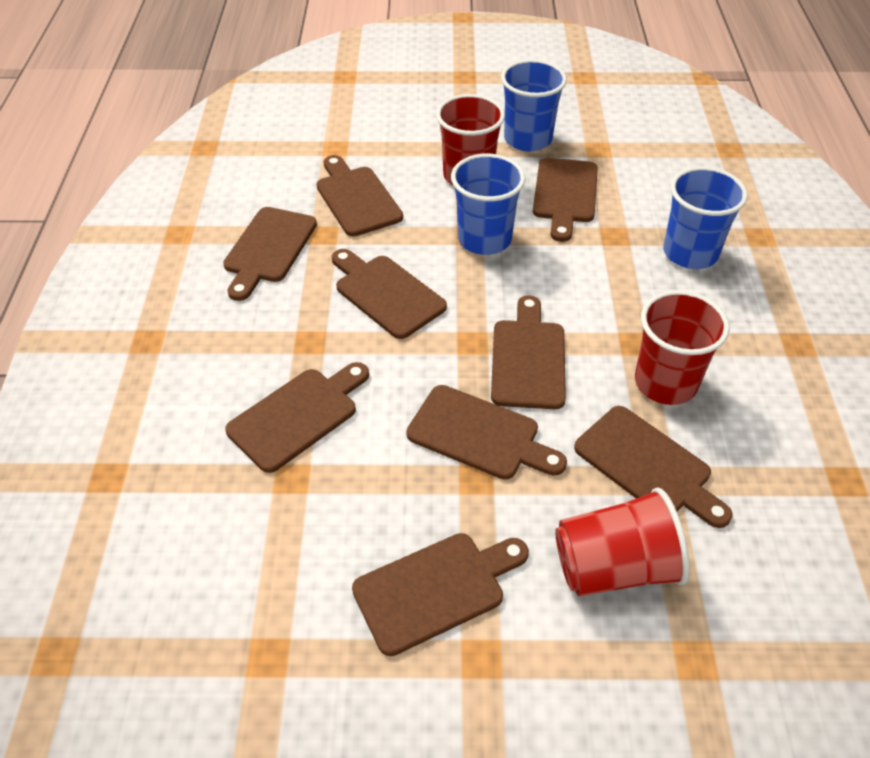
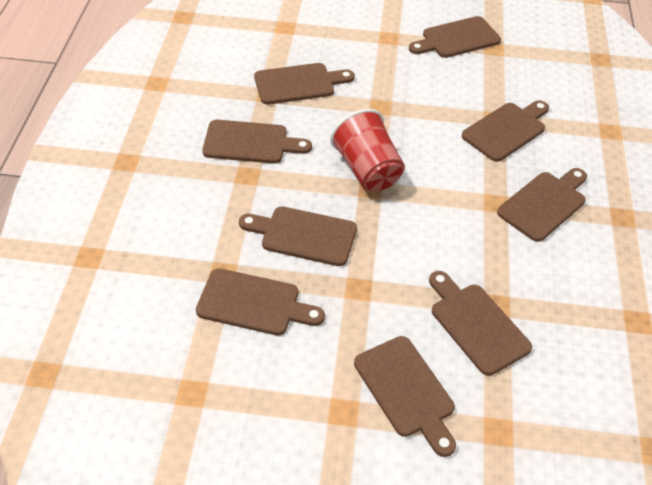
blue cup: [451,154,526,255] [501,59,567,151] [663,167,748,269] = 3 -> none = 0
red cup: [436,94,505,185] [555,487,690,597] [635,290,730,405] = 3 -> [330,109,405,191] = 1

